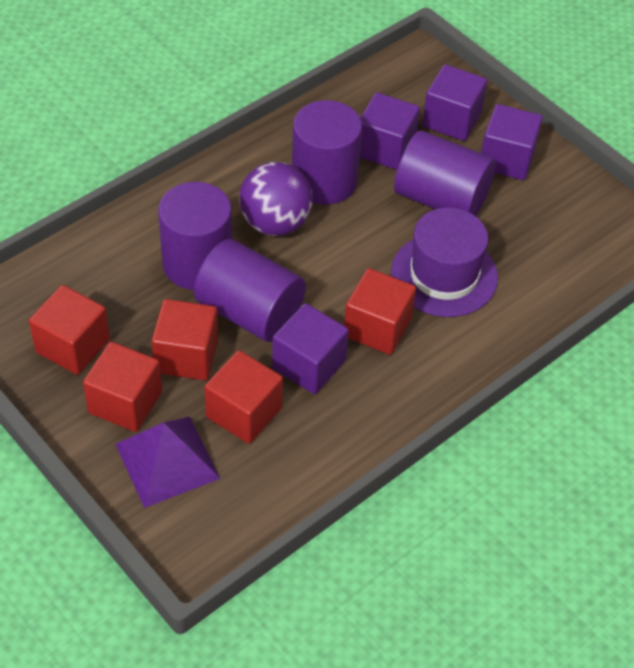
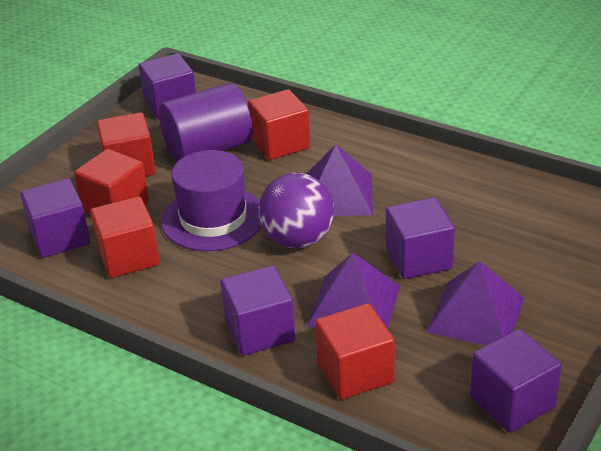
purple cube: [272,303,349,394] [360,92,420,170] [422,65,487,141] [481,104,543,180] = 4 -> [20,178,90,258] [139,53,196,119] [221,266,295,356] [386,197,455,279] [470,329,562,432] = 5
purple cylinder: [158,182,232,290] [194,239,306,342] [292,100,362,205] [394,131,496,216] = 4 -> [159,83,253,162] = 1
purple pyramid: [115,417,221,508] = 1 -> [306,145,373,216] [306,253,400,329] [427,261,525,346] = 3

